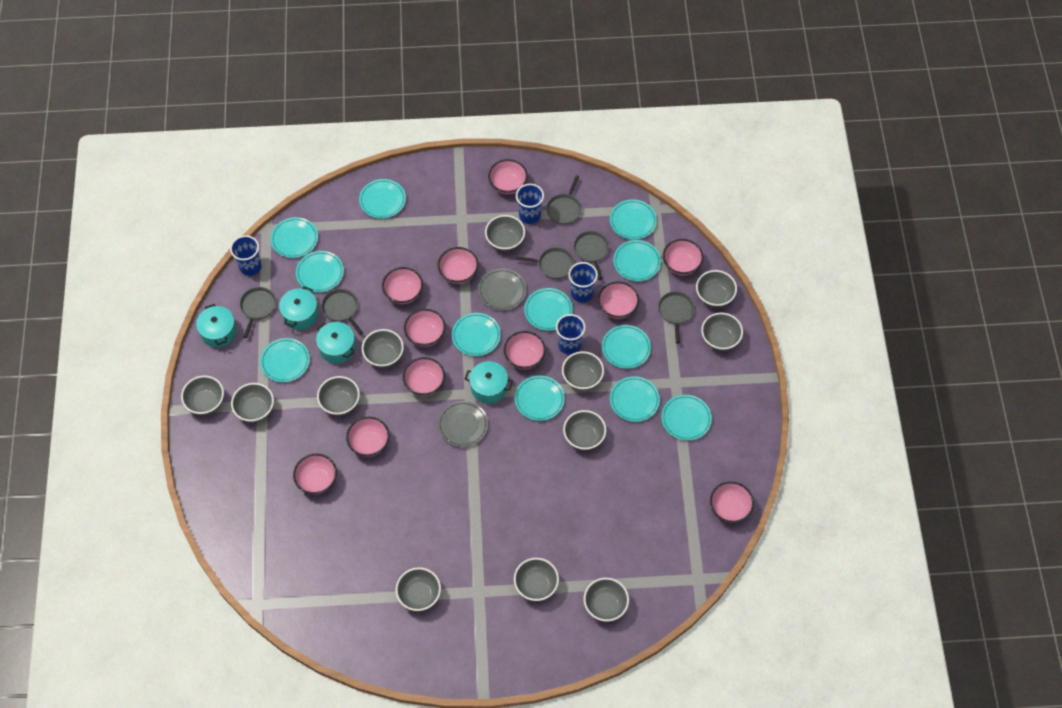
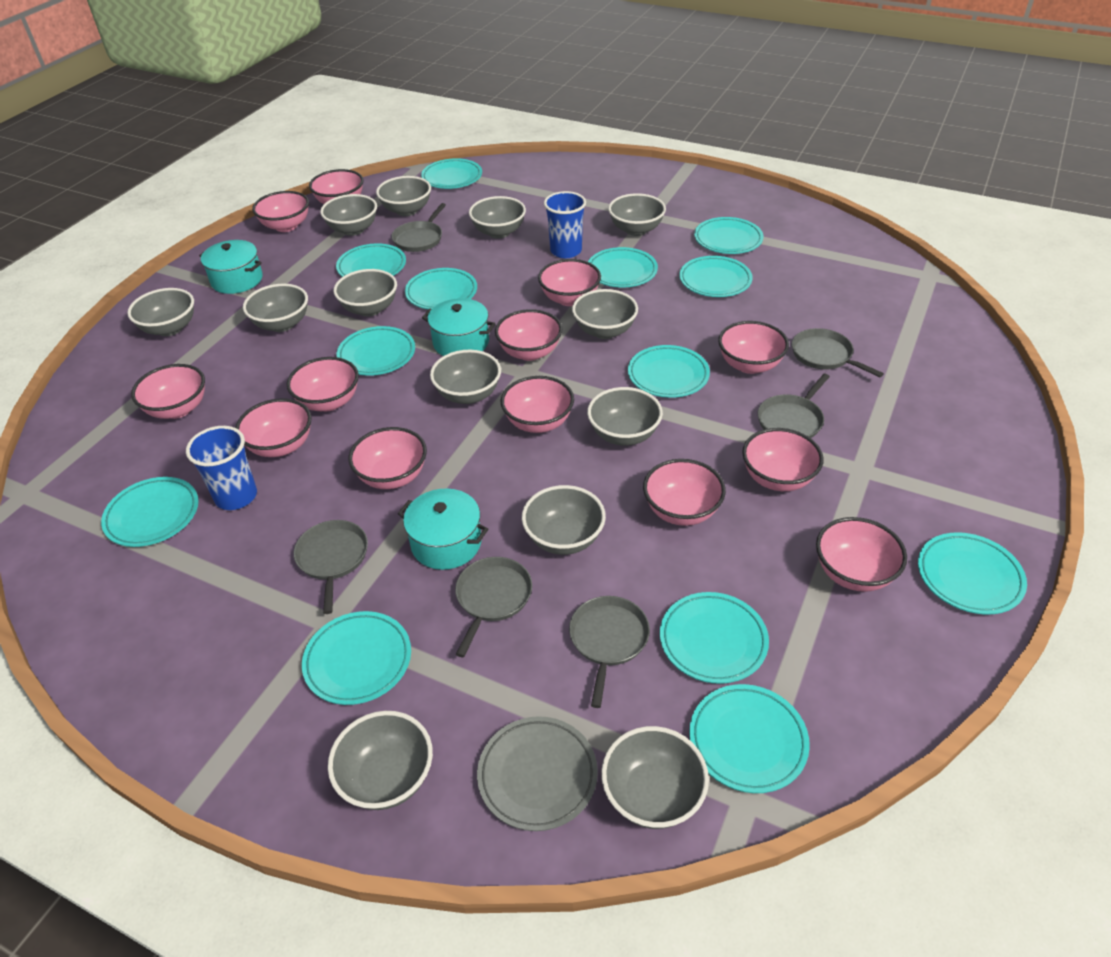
blue cup: [230,235,262,276] [516,184,544,224] [556,314,586,355] [568,262,598,303] = 4 -> [186,426,257,510] [544,191,586,258] = 2
grey bowl: [181,375,224,415] [231,383,274,422] [317,376,360,415] [362,329,404,367] [396,567,441,611] [485,215,525,251] [514,558,559,601] [562,351,604,390] [563,410,606,450] [584,578,629,622] [696,270,737,307] [701,313,743,351] = 12 -> [127,288,194,336] [243,284,308,332] [320,194,377,236] [328,711,433,810] [334,269,397,317] [376,176,431,216] [430,350,501,404] [469,196,526,239] [522,485,606,555] [572,289,638,339] [587,387,663,446] [601,726,709,829] [608,193,666,236] = 13
grey plate: [438,401,488,447] [478,268,526,311] = 2 -> [477,716,598,831] = 1
pink bowl: [293,454,337,495] [346,417,390,457] [382,267,423,304] [403,357,445,396] [404,309,446,347] [438,247,478,284] [488,159,528,194] [504,331,546,369] [598,282,639,319] [663,239,704,275] [710,481,754,523] = 11 -> [131,364,205,419] [236,398,312,457] [252,191,309,232] [287,357,359,411] [309,169,364,204] [349,427,427,489] [495,309,562,361] [501,376,574,433] [538,259,601,306] [643,459,726,526] [718,321,789,374] [742,428,824,491] [816,517,907,592] = 13
turquoise plate: [260,338,310,382] [270,217,318,258] [296,251,344,293] [359,179,406,219] [452,313,501,356] [515,375,565,421] [524,288,573,331] [602,325,651,369] [610,199,657,240] [610,376,660,422] [613,240,661,281] [661,395,712,441] = 12 -> [101,477,199,547] [302,611,411,705] [336,243,406,277] [337,326,415,376] [405,268,477,309] [421,158,482,189] [588,247,658,288] [628,345,710,398] [660,592,769,684] [679,256,753,297] [689,684,810,793] [694,217,764,254] [918,532,1027,615] = 13
turquoise pot: [196,304,237,348] [279,287,318,330] [316,322,355,364] [465,361,513,403] = 4 -> [199,240,263,294] [398,489,488,570] [422,298,495,356] = 3

